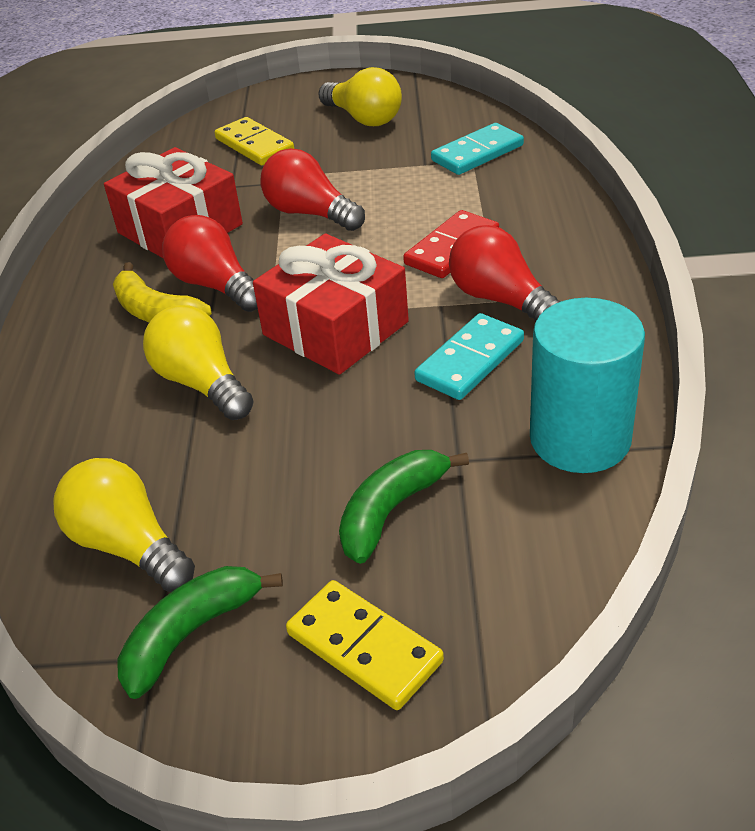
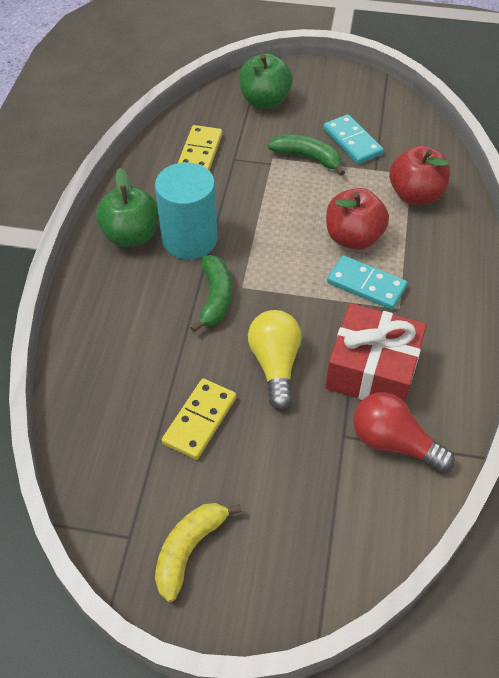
green apple: none = 0 -> [96,168,159,247] [239,53,293,109] = 2
red apple: none = 0 -> [326,188,389,250] [389,146,450,205] = 2
red domino: [403,210,499,278] = 1 -> none = 0
red gift: [104,147,243,259] [253,233,409,375] = 2 -> [325,303,427,403] = 1
red light bulb: [162,215,258,312] [260,148,365,231] [449,225,561,322] = 3 -> [353,392,455,473] = 1
yellow light bulb: [53,458,195,592] [143,305,254,420] [318,67,402,126] = 3 -> [248,310,302,410] = 1

